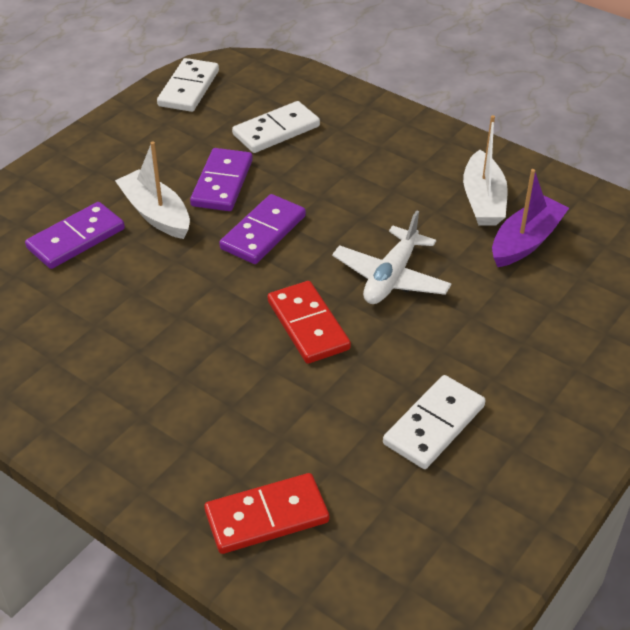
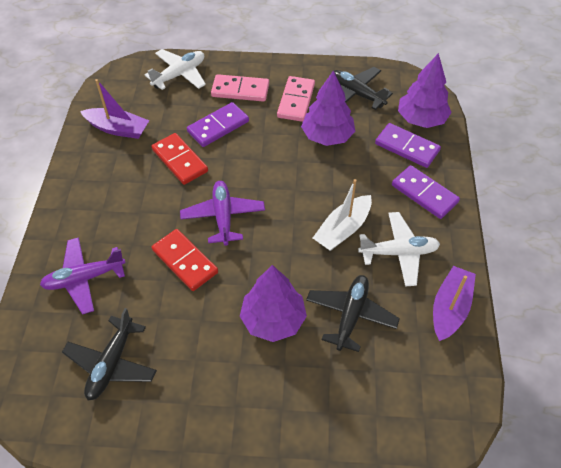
black plane: none = 0 -> [62,308,157,400] [306,275,400,352] [334,67,393,110] = 3
pink domino: none = 0 -> [211,74,269,102] [277,76,315,122] = 2
purple boat: [492,169,569,267] = 1 -> [80,79,149,139] [433,266,476,341] = 2
purple plane: none = 0 -> [40,237,126,314] [180,181,265,246] = 2
purple tree: none = 0 -> [240,265,307,342] [301,71,355,146] [398,53,452,128] = 3
white boat: [115,142,190,239] [463,115,508,226] = 2 -> [313,179,372,251] = 1
white domino: [157,58,219,112] [232,101,320,153] [383,375,486,469] = 3 -> none = 0
white plane: [332,210,452,304] = 1 -> [145,49,206,90] [358,212,440,287] = 2

